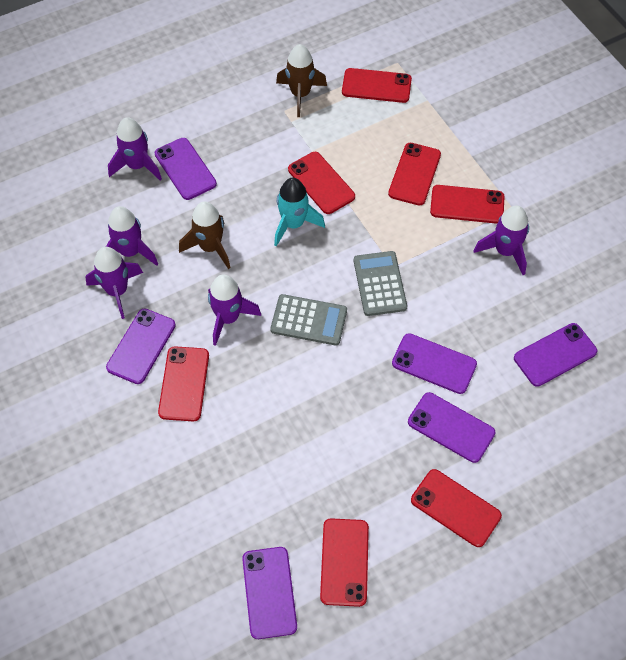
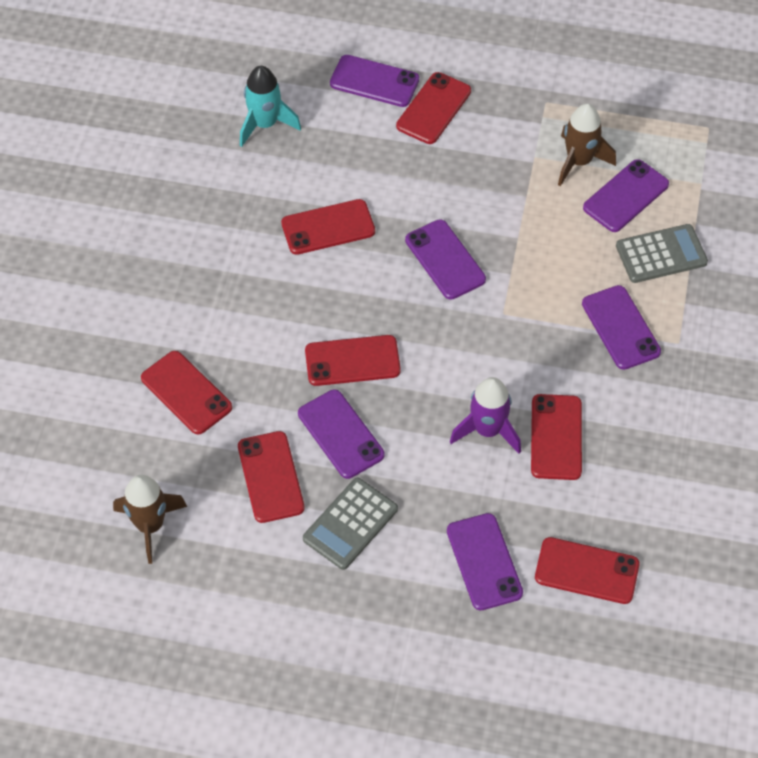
purple rocket: [85,247,143,319] [106,206,158,266] [108,117,162,181] [208,275,261,346] [474,206,529,275] = 5 -> [450,377,521,454] = 1

